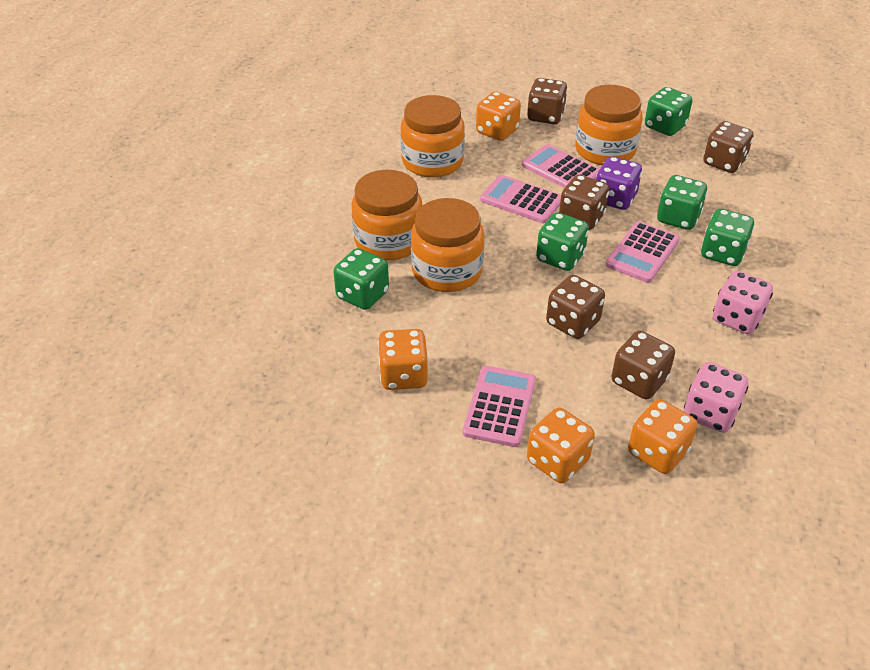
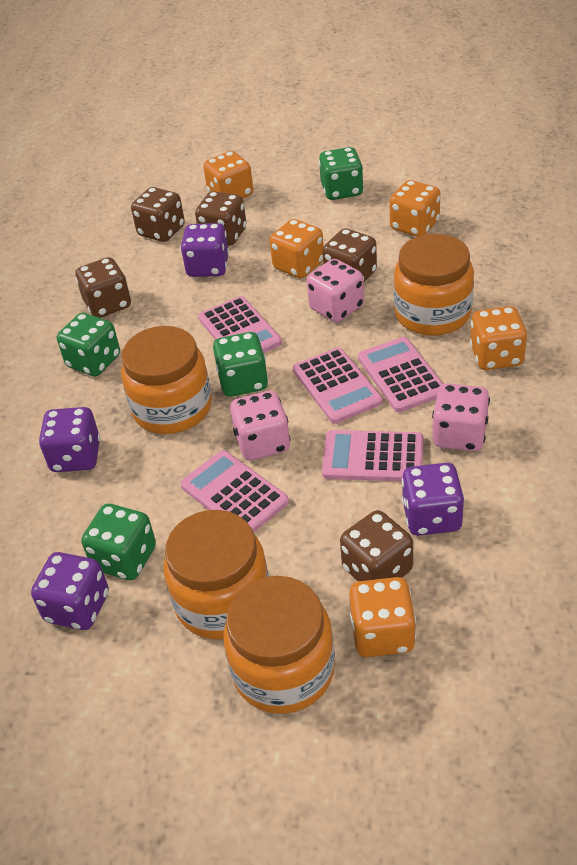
green dice: [333,248,389,310] [536,212,589,271] [645,87,692,136] [657,175,708,230] [701,209,754,266] = 5 -> [57,313,120,376] [81,504,156,580] [213,332,268,397] [319,147,364,200] = 4
orange dice: [378,329,428,390] [476,91,521,141] [527,408,595,483] [628,399,698,474] = 4 -> [203,151,253,199] [270,219,324,278] [349,577,416,657] [390,180,440,237] [470,306,527,370] = 5
pink calculator: [463,366,536,447] [480,175,561,223] [522,144,600,188] [606,221,680,283] = 4 -> [180,450,289,532] [198,296,282,353] [293,347,382,424] [322,430,423,481] [358,337,443,412] = 5
pink dice: [684,362,748,433] [713,271,773,334] = 2 -> [230,391,291,461] [307,259,364,322] [432,383,490,451] = 3
purple dice: [596,156,642,210] = 1 -> [31,552,109,630] [39,407,100,472] [180,223,229,277] [402,463,465,536] = 4

